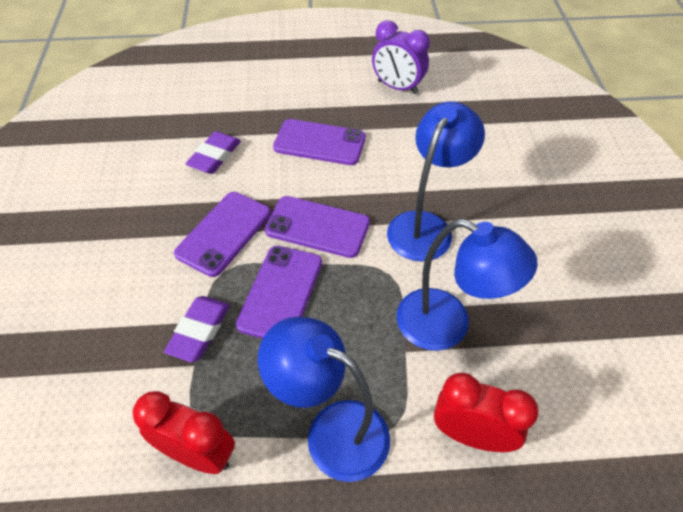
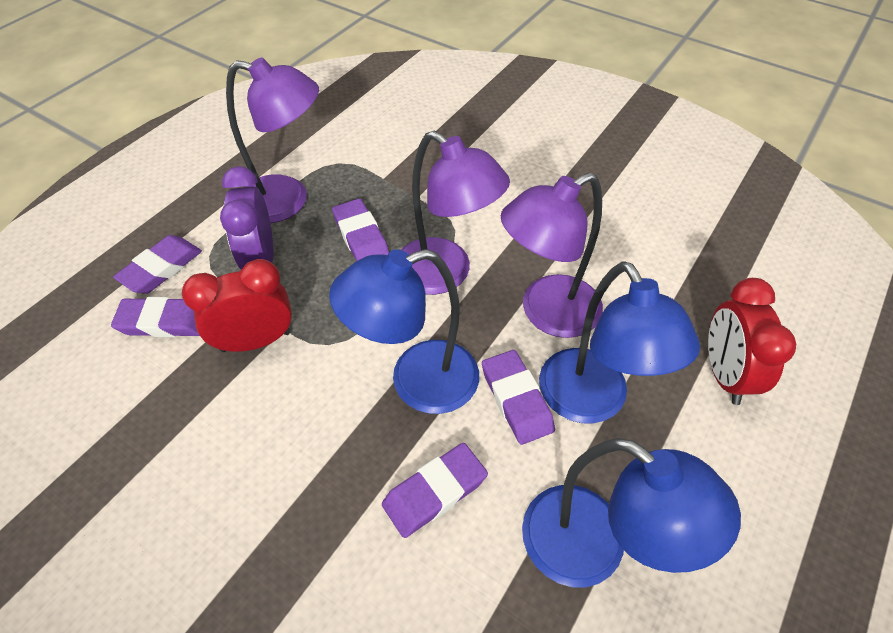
purple eraser: [164,296,230,362] [185,131,241,174] = 2 -> [111,297,200,337] [113,235,202,294] [332,199,389,261] [382,443,488,538] [482,350,555,445] = 5
purple lamp: none = 0 -> [226,57,319,223] [401,131,510,295] [501,172,603,338] = 3
purple phone: [174,192,271,277] [236,246,322,338] [265,196,370,258] [273,119,366,165] = 4 -> none = 0

